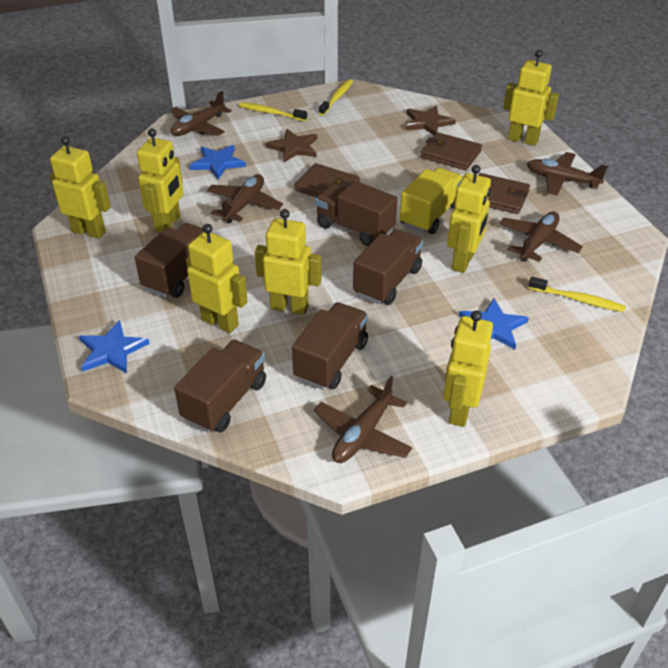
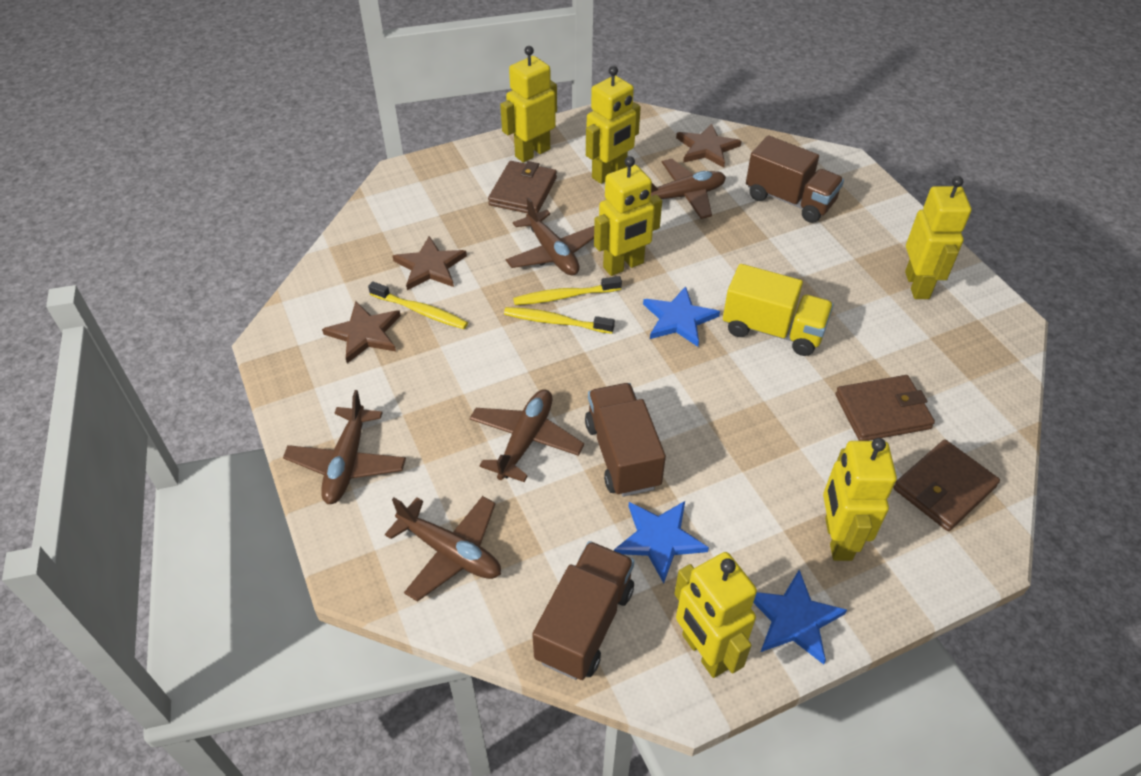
brown star: [266,129,317,162] [406,105,456,135] = 2 -> [322,301,401,363] [393,236,467,290] [676,123,741,168] = 3
brown truck: [135,223,212,298] [174,340,266,433] [292,302,368,390] [315,181,397,246] [353,229,423,305] = 5 -> [532,541,634,680] [585,383,666,497] [746,135,844,223] = 3
yellow robot: [50,136,111,239] [137,128,183,233] [186,224,247,333] [255,209,322,315] [443,310,493,427] [447,165,491,273] [503,50,559,146] = 7 -> [500,46,557,163] [586,66,641,184] [594,156,662,276] [674,552,757,678] [823,438,897,561] [905,176,971,299] = 6

